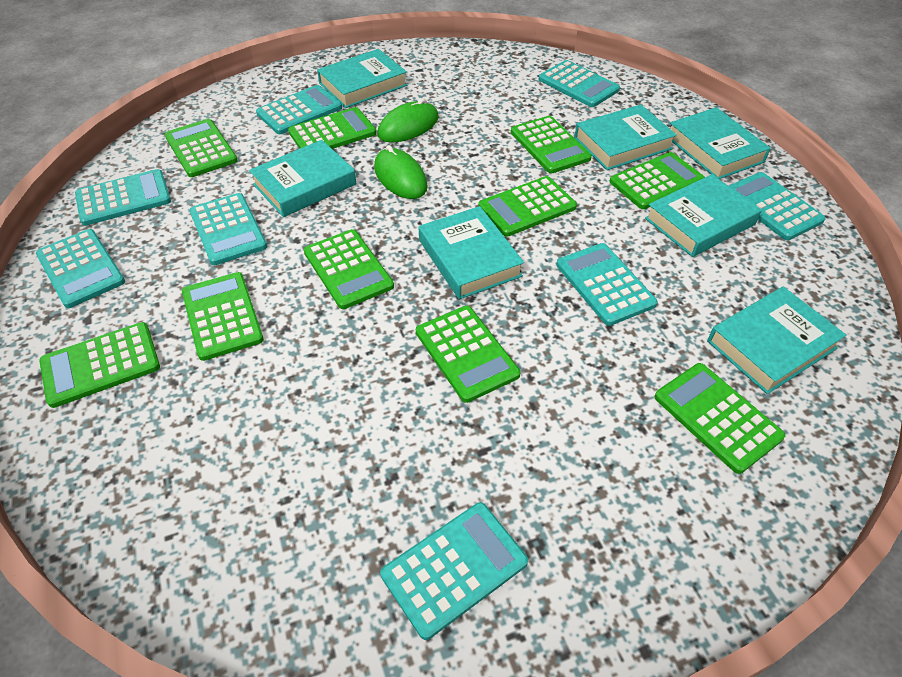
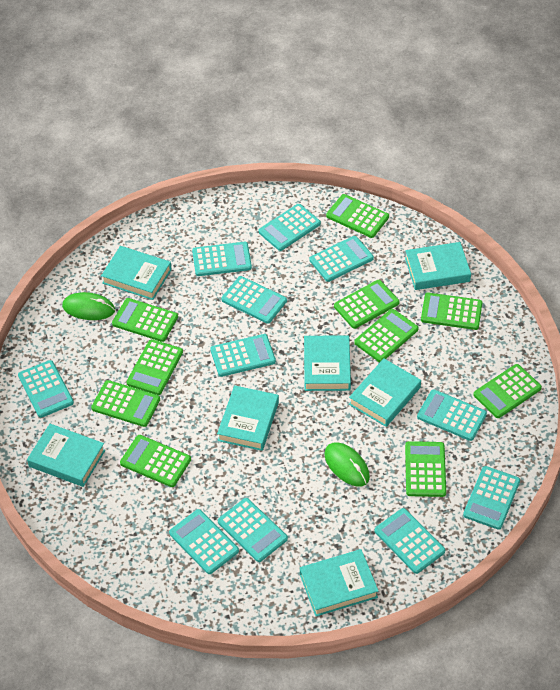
turquoise calculator: [36,229,125,308] [75,169,171,226] [189,193,267,265] [256,85,342,134] [380,502,528,640] [539,60,620,107] [556,243,658,326] [729,172,826,240] = 8 -> [18,360,74,418] [169,509,239,574] [192,242,252,276] [210,334,276,377] [218,498,288,562] [221,276,287,324] [258,204,321,251] [309,236,374,282] [374,508,445,574] [417,389,487,441] [463,466,520,530] = 11

